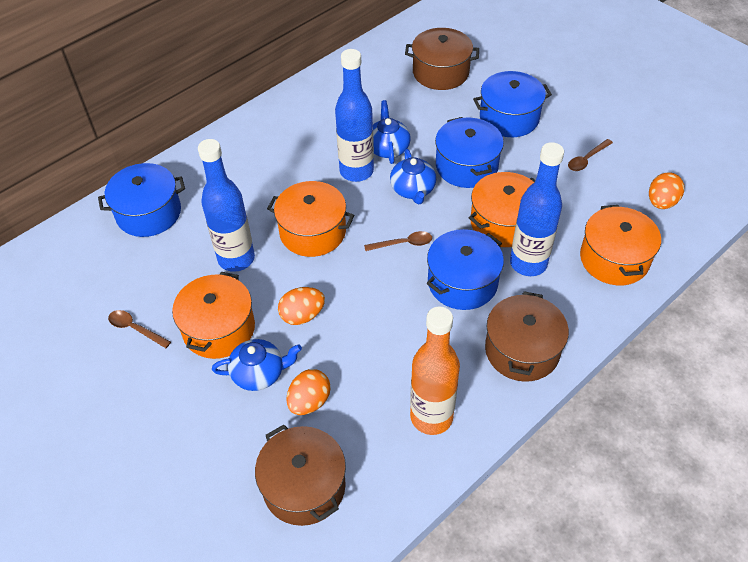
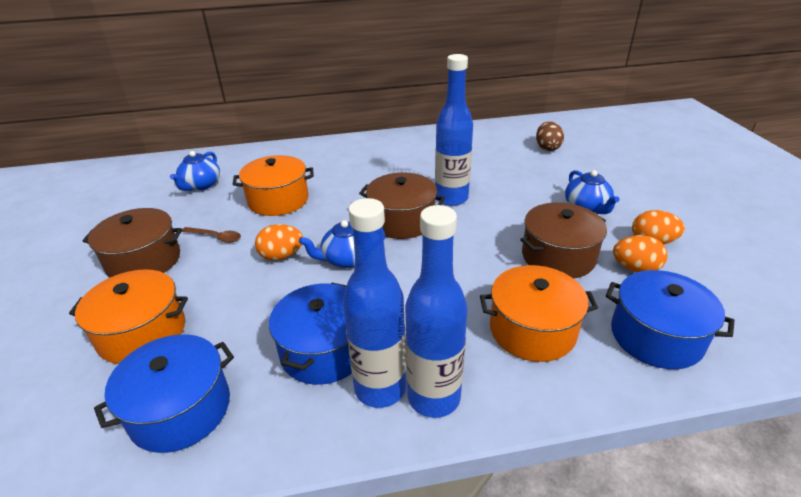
blue pot: [98,163,185,237] [427,229,504,310] [435,117,504,188] [473,71,552,137] = 4 -> [94,334,234,453] [269,283,352,385] [606,270,734,369] = 3
brown egg: none = 0 -> [536,121,564,151] = 1
brown spoon: [108,310,171,348] [364,231,432,251] [568,139,613,171] = 3 -> [182,227,241,243] = 1
orange bottle: [410,306,460,435] = 1 -> none = 0
orange pot: [172,272,255,359] [267,181,354,257] [469,172,536,247] [580,205,661,285] = 4 -> [69,269,188,364] [232,155,314,216] [480,265,598,362] = 3

